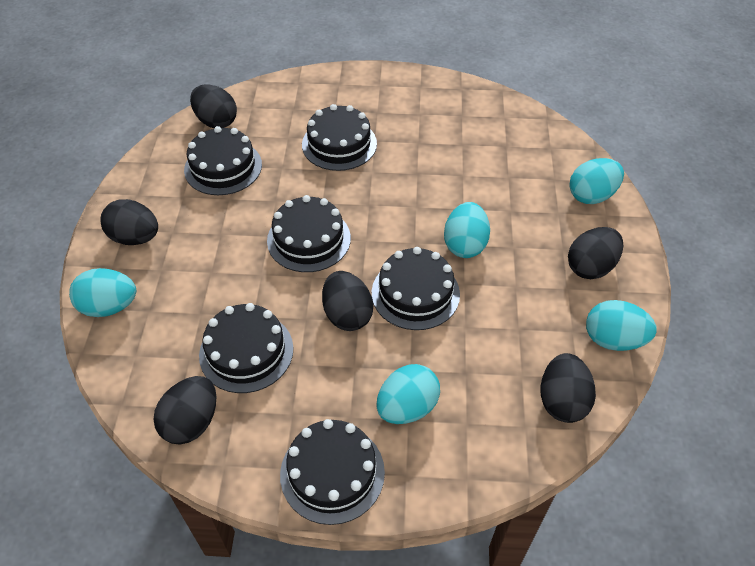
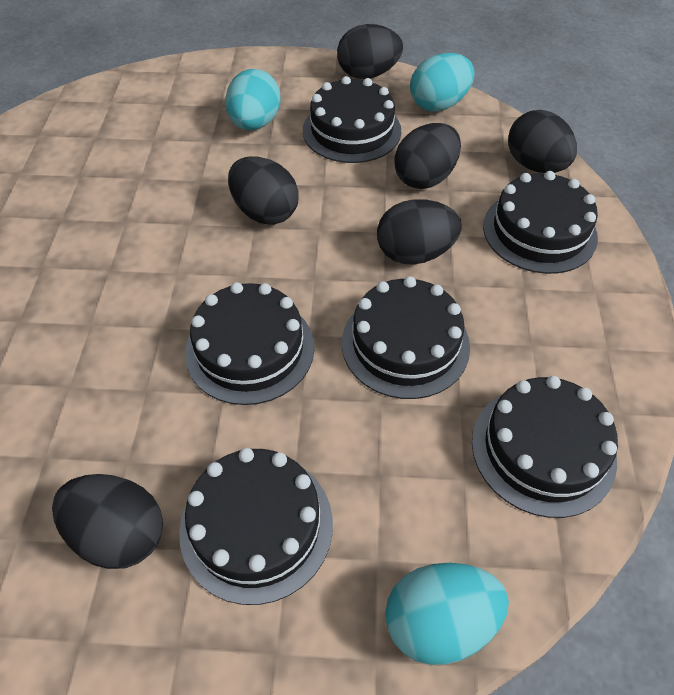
turquoise egg: [69,268,136,317] [376,364,440,424] [444,202,490,258] [569,158,624,204] [586,300,657,351] = 5 -> [225,69,280,130] [385,563,509,665] [410,53,474,112] = 3

